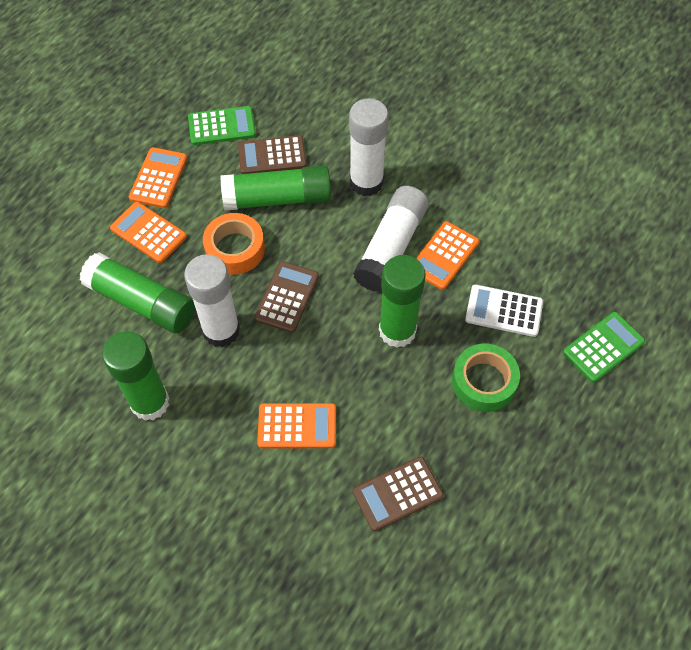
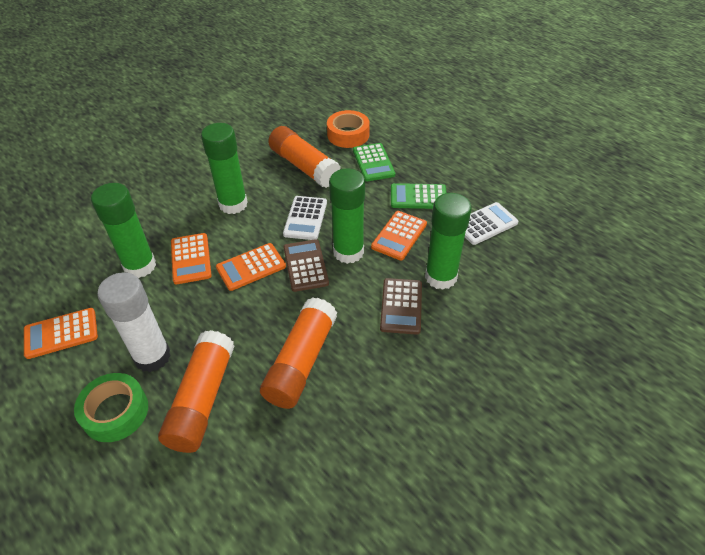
brown calculator: [238,135,307,174] [254,261,319,333] [353,456,444,531] = 3 -> [283,239,329,292] [380,278,422,335] = 2
orange glue stick: none = 0 -> [158,330,234,453] [260,297,337,409] [268,126,341,188] = 3
white calculator: [465,284,543,337] = 1 -> [283,196,327,240] [465,202,519,245] = 2
white glue stick: [184,254,240,347] [349,98,388,196] [353,186,429,292] = 3 -> [97,272,171,372] = 1

